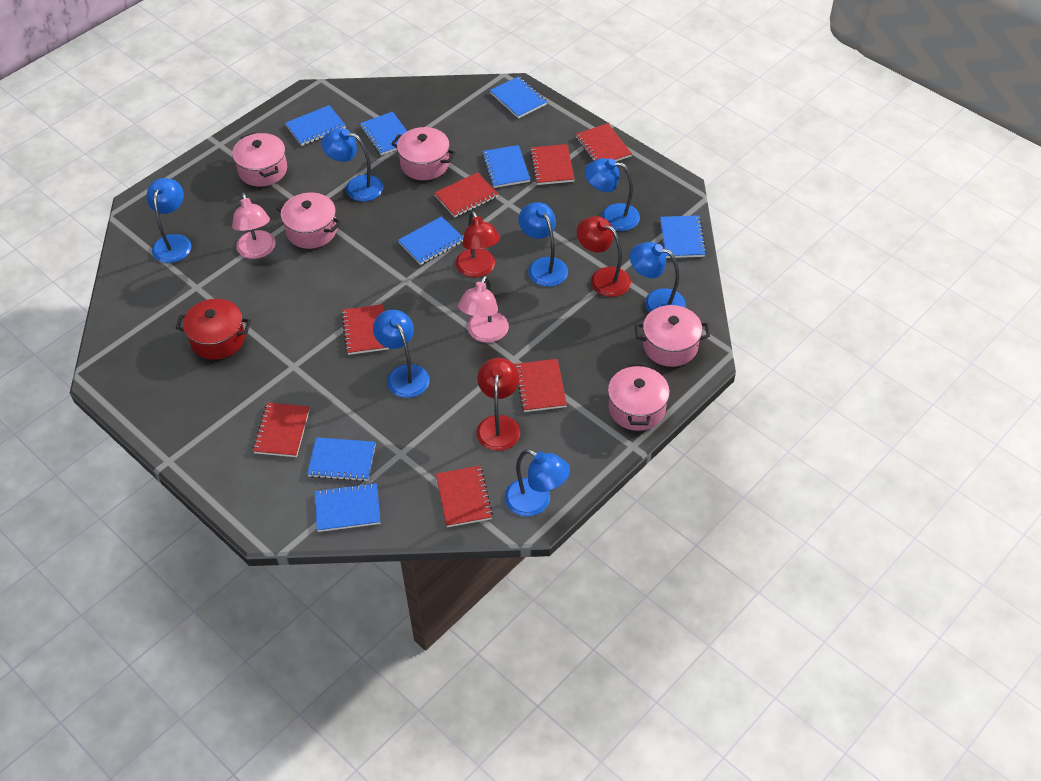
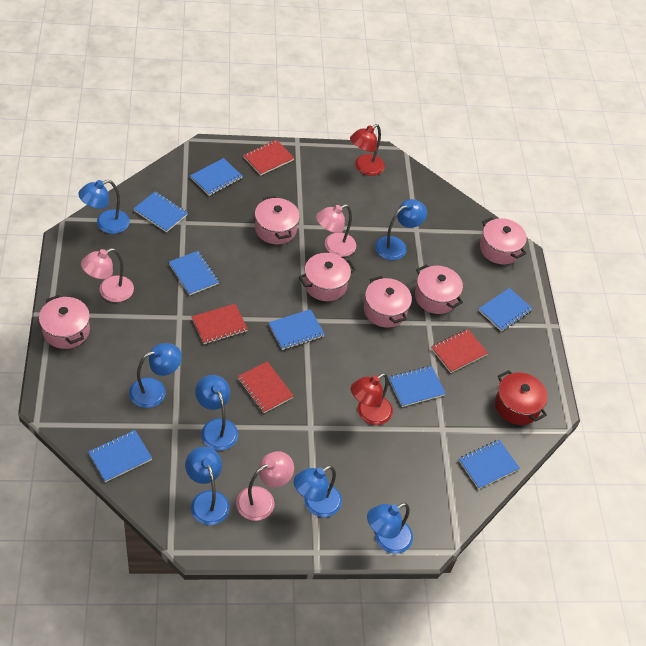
pink lamp: [232,193,276,259] [458,275,509,343] = 2 -> [81,248,134,302] [236,451,294,521] [316,204,356,257] = 3
pink pot: [232,132,287,187] [276,193,341,249] [391,127,456,180] [608,363,670,431] [635,305,710,367] = 5 -> [39,295,90,349] [255,196,300,244] [299,253,356,301] [364,276,412,328] [415,264,463,314] [480,217,527,264] = 6
red lamp: [456,211,500,277] [477,358,520,451] [577,216,631,297] = 3 -> [350,124,385,176] [351,373,393,425] = 2
red notebook: [253,403,310,457] [341,304,389,355] [434,172,498,217] [436,466,493,527] [516,359,567,412] [530,144,574,185] [576,123,632,162] = 7 -> [191,304,248,344] [237,361,294,413] [243,140,294,175] [431,329,488,373] = 4

